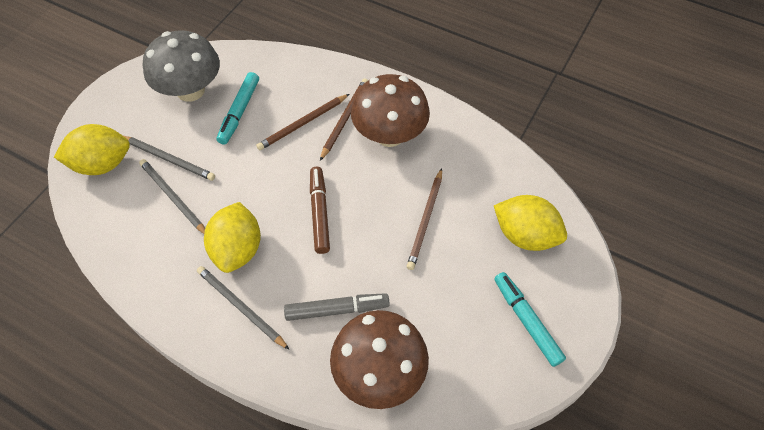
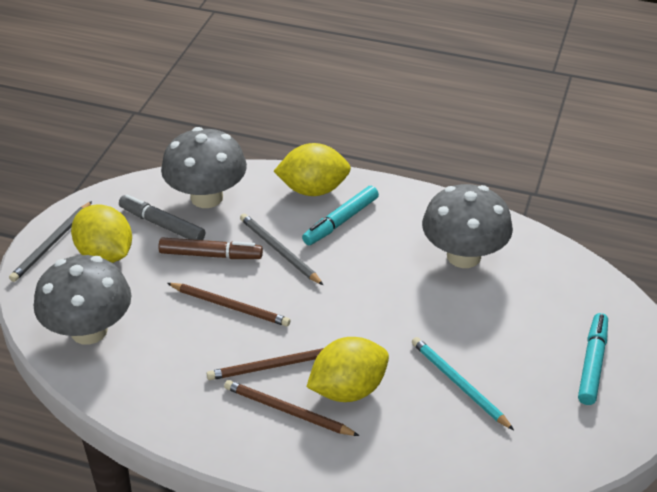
brown mushroom: [330,310,429,409] [351,74,430,147] = 2 -> none = 0
grey mushroom: [143,30,220,102] = 1 -> [34,255,132,345] [161,127,247,208] [422,184,513,268] = 3
grey pencil: [124,136,215,181] [139,159,205,234] [197,266,290,350] = 3 -> [9,201,92,282] [240,214,323,285] = 2
turquoise pencil: none = 0 -> [412,337,514,430] = 1

